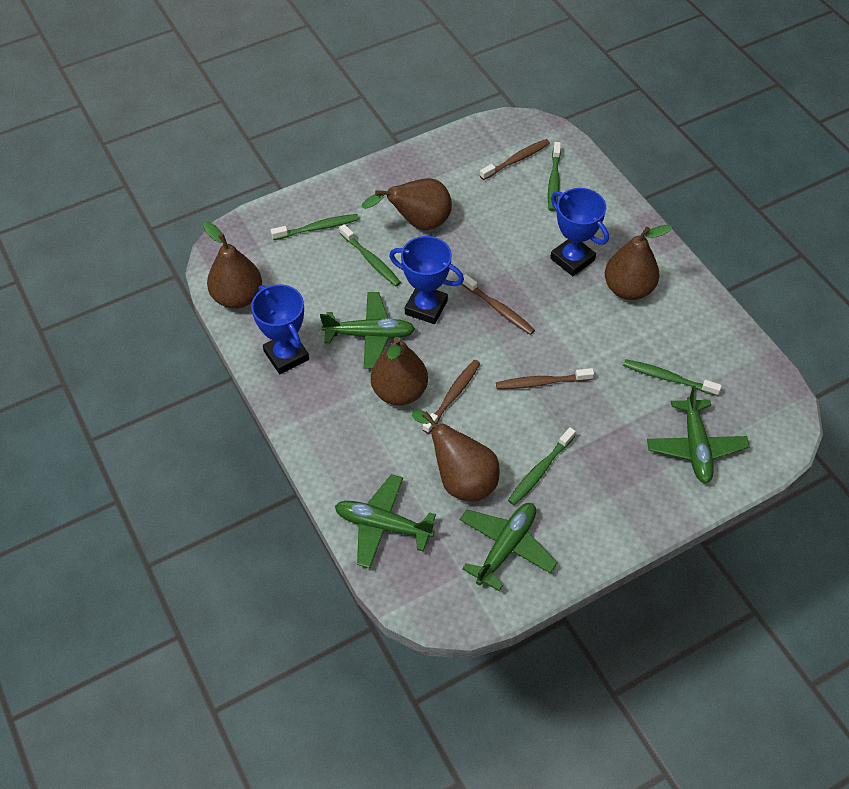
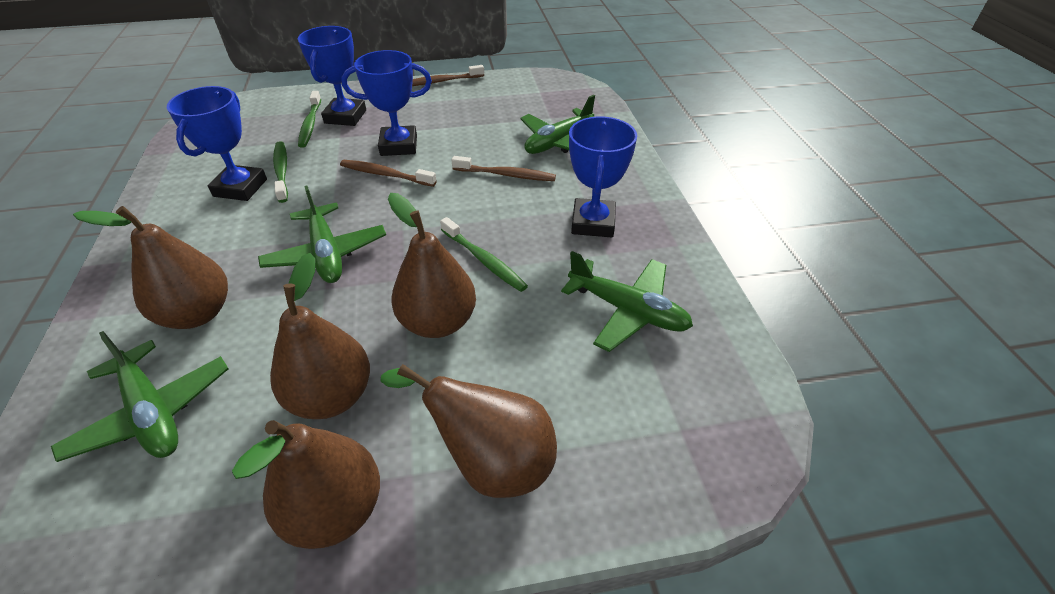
blue trophy: [251,284,309,374] [389,236,464,324] [550,188,609,276] = 3 -> [167,86,267,201] [298,26,366,126] [341,50,432,156] [569,116,637,237] = 4
brown toothbrush: [422,360,480,434] [462,274,535,335] [480,139,550,180] [496,368,594,389] = 4 -> [340,160,437,187] [412,65,484,86] [452,156,556,181] = 3
green toothbrush: [271,214,359,240] [339,224,401,286] [508,427,576,505] [548,142,561,211] [623,359,722,396] = 5 -> [273,141,288,203] [298,91,321,148] [440,217,528,292] = 3

